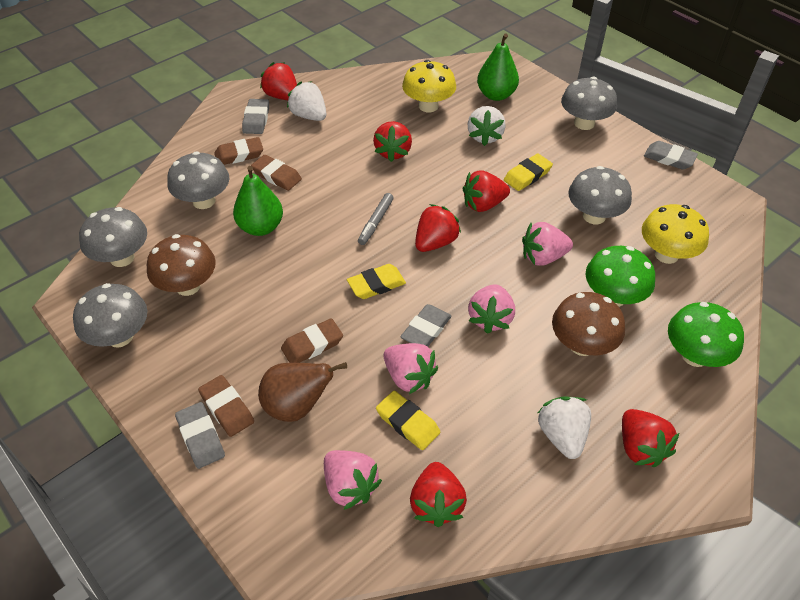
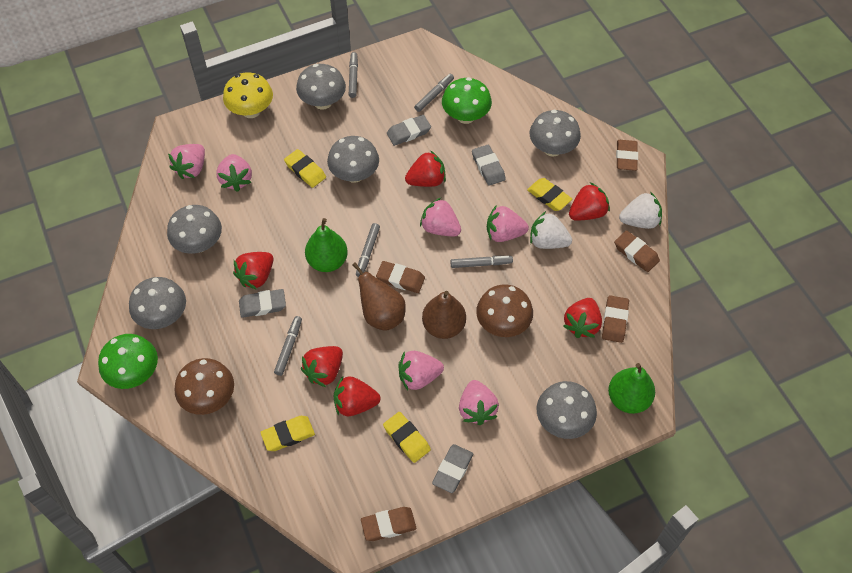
brown eraser: [198,375,254,437] [214,137,263,165] [251,155,302,191] [281,318,343,363] = 4 -> [361,507,416,541] [376,261,425,293] [602,295,629,343] [614,230,660,272] [616,140,638,171] = 5
brown pear: [258,362,347,422] = 1 -> [352,262,406,331] [422,291,466,339] = 2
grey marker: [358,193,394,245] = 1 -> [274,316,302,376] [349,52,358,98] [356,223,380,277] [414,74,454,112] [451,256,513,268] = 5
grey mushroom: [73,283,147,348] [79,207,147,267] [167,151,229,209] [561,77,617,130] [568,166,632,224] = 5 -> [129,277,186,329] [167,205,222,254] [296,64,346,110] [327,136,379,183] [530,110,581,157] [537,381,597,439] = 6
pink strawberry: [324,450,382,510] [384,343,438,394] [468,284,515,334] [522,222,573,266] = 4 -> [168,144,205,179] [216,154,252,192] [398,351,444,390] [420,198,461,236] [459,380,499,425] [487,205,529,242] = 6
white strawberry: [287,81,326,121] [468,106,505,146] [538,396,591,459] = 3 -> [530,211,572,249] [619,192,662,229] = 2
yellow eraser: [347,264,406,299] [376,391,440,450] [504,154,553,191] = 3 -> [260,416,315,451] [284,149,326,188] [383,412,431,463] [527,178,572,211] = 4
yellow mushroom: [402,60,456,112] [642,204,709,264] = 2 -> [223,72,273,118] = 1

